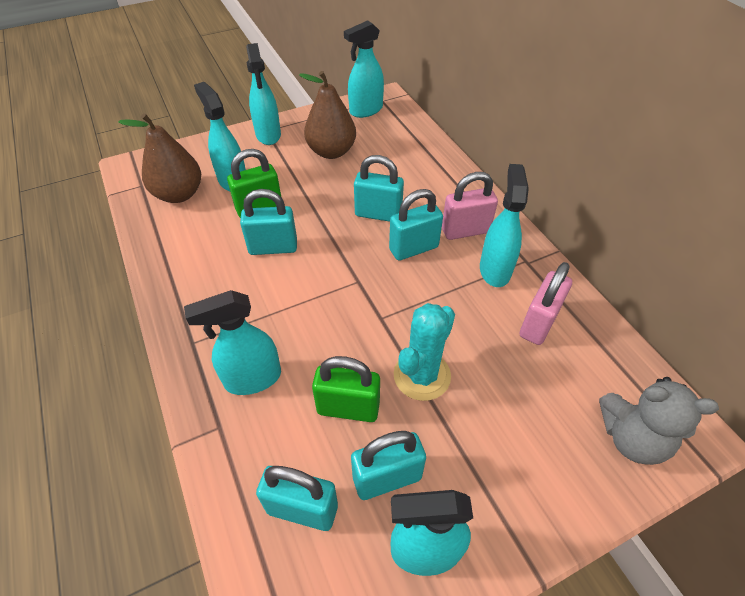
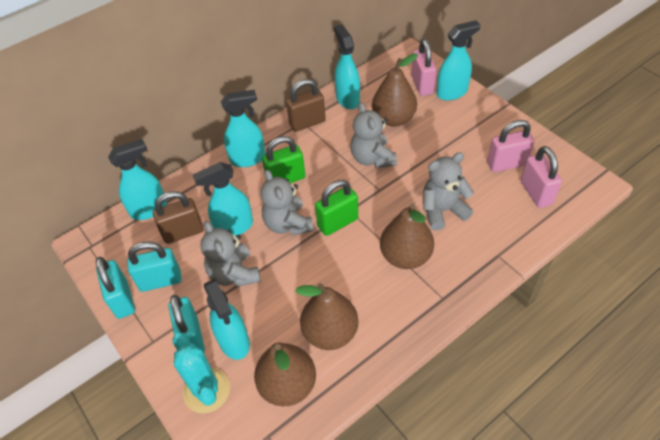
brown padlock: none = 0 -> [153,191,204,244] [286,79,326,132] = 2
brown pear: [118,113,201,203] [299,71,356,159] = 2 -> [254,343,316,406] [295,283,358,350] [372,53,418,127] [380,204,434,269] = 4
grey teddy bear: [599,377,719,465] = 1 -> [200,221,261,287] [261,170,314,235] [350,102,397,168] [423,152,474,231] = 4
pink padlock: [442,172,498,240] [520,262,572,345] = 2 -> [411,39,437,96] [487,120,534,172] [521,146,562,208] = 3
turquoise padlock: [240,189,297,255] [256,466,338,531] [351,431,426,500] [354,155,404,222] [389,189,443,261] = 5 -> [96,257,135,319] [127,241,182,292] [169,295,205,352] = 3

